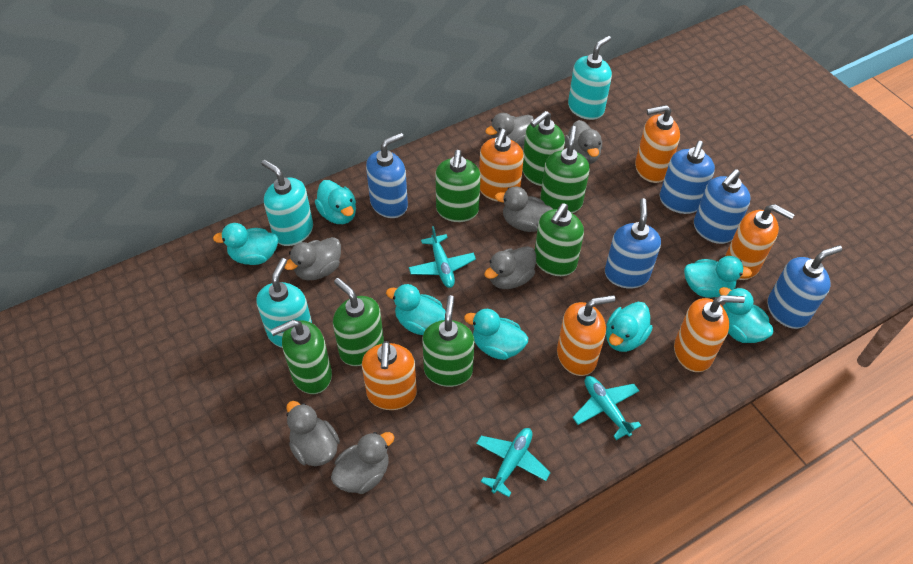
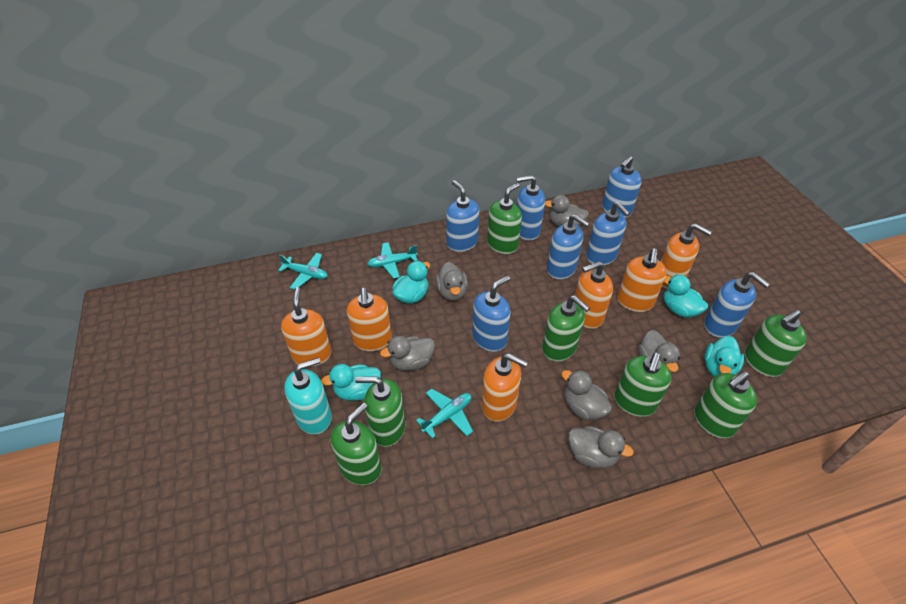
blue soap dispenser: [366,133,408,218] [605,198,661,289] [660,141,715,214] [694,169,751,244] [768,245,842,329] = 5 -> [446,180,479,252] [472,276,511,352] [516,175,545,240] [547,214,590,279] [586,202,630,265] [602,156,642,218] [704,272,770,338] = 7
grey duck: [284,237,341,280] [286,401,340,466] [331,432,394,494] [484,246,536,289] [485,113,534,147] [495,186,553,232] [565,120,602,164] = 7 -> [380,336,435,371] [435,262,468,301] [545,195,589,227] [562,370,612,420] [568,426,634,468] [638,330,680,372] = 6
turquoise duck: [213,223,278,265] [315,180,356,224] [386,284,445,335] [464,309,528,360] [606,302,653,352] [684,256,752,298] [719,287,774,343] = 7 -> [321,364,381,401] [392,261,430,304] [664,274,708,318] [705,336,744,377] = 4
turquoise soap dispenser: [256,258,312,348] [261,160,313,246] [568,36,612,120] = 3 -> [284,357,332,435] = 1

